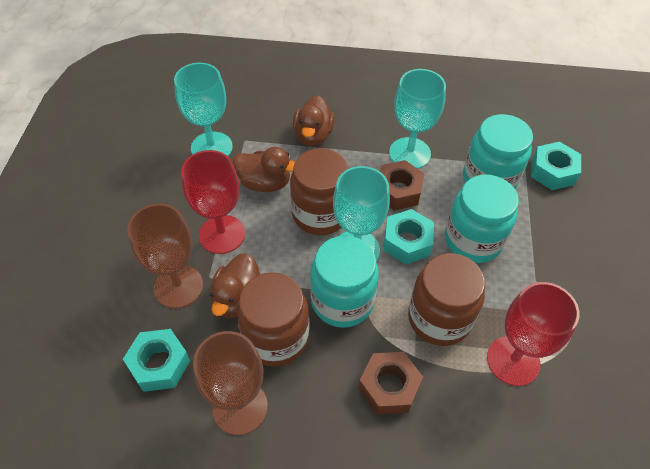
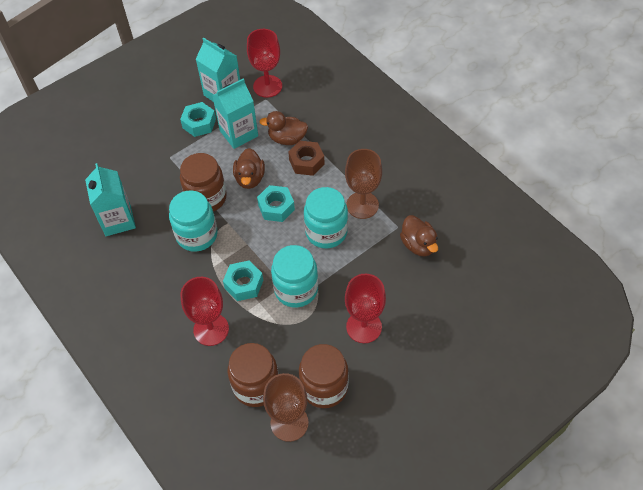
brown nut: [358,352,423,414] [380,160,425,211] = 2 -> [288,141,325,176] = 1
red goblet: [181,150,245,254] [487,282,580,386] = 2 -> [181,277,229,346] [247,29,282,98] [345,274,386,343] = 3
turquoise carton: none = 0 -> [85,163,136,236] [196,38,240,102] [212,78,258,149] = 3
turquoise goblet: [174,63,233,156] [333,166,390,261] [389,69,446,169] = 3 -> none = 0

